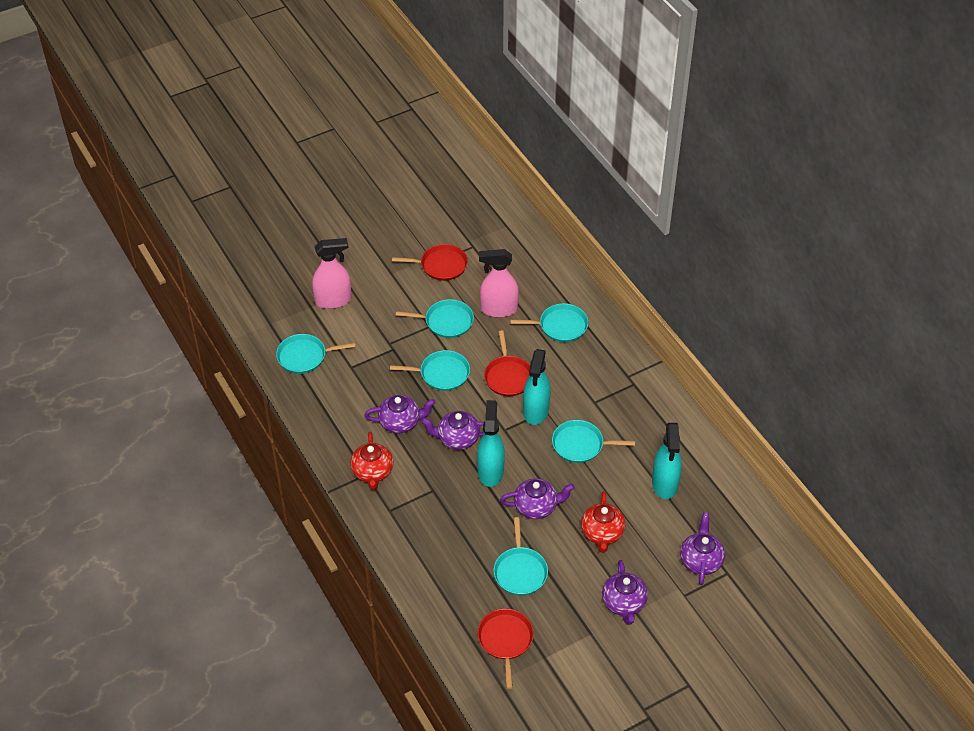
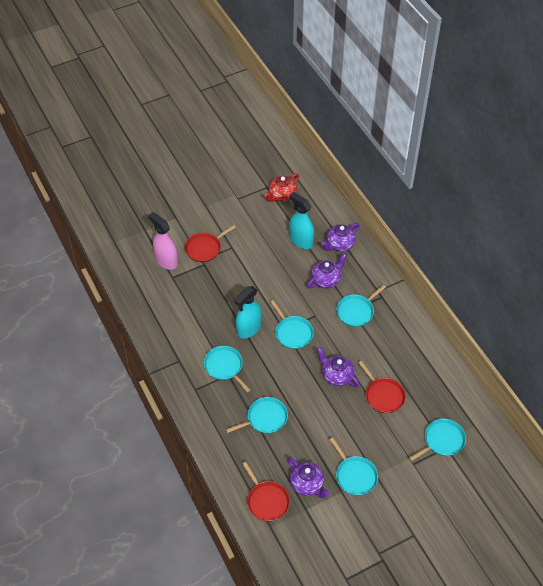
pink spray bottle: [312,238,352,309] [479,249,519,318] = 2 -> [148,212,178,270] = 1
purple teapot: [364,395,435,433] [421,411,484,450] [500,478,575,519] [602,560,648,625] [680,512,725,585] = 5 -> [287,457,330,498] [307,253,347,289] [317,347,359,387] [321,223,359,252] = 4
red teapot: [350,432,393,490] [581,491,625,553] = 2 -> [264,173,299,202] = 1
turquoise spray bottle: [477,400,505,487] [523,349,550,425] [652,423,682,499] = 3 -> [234,286,262,339] [289,192,314,249] = 2

